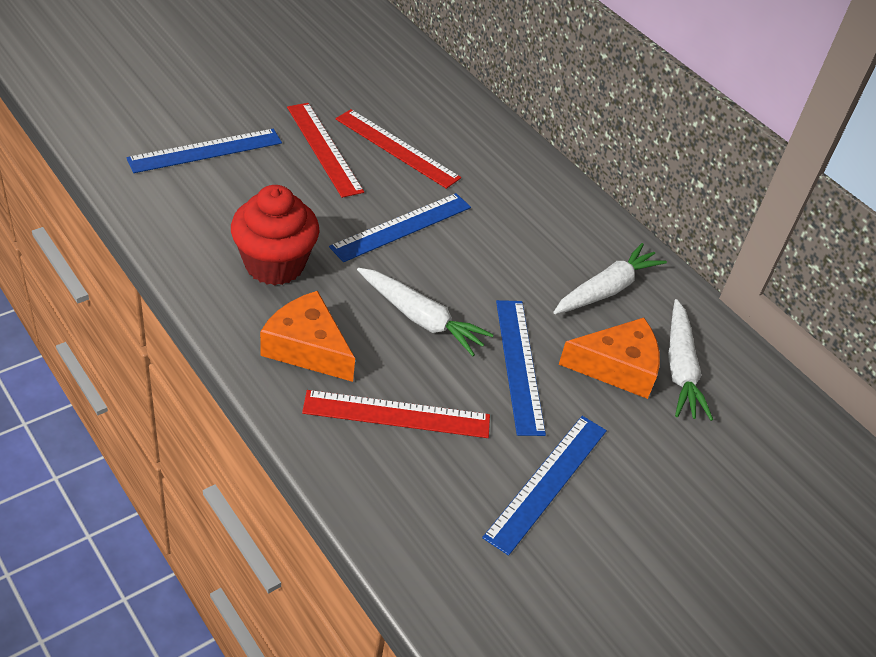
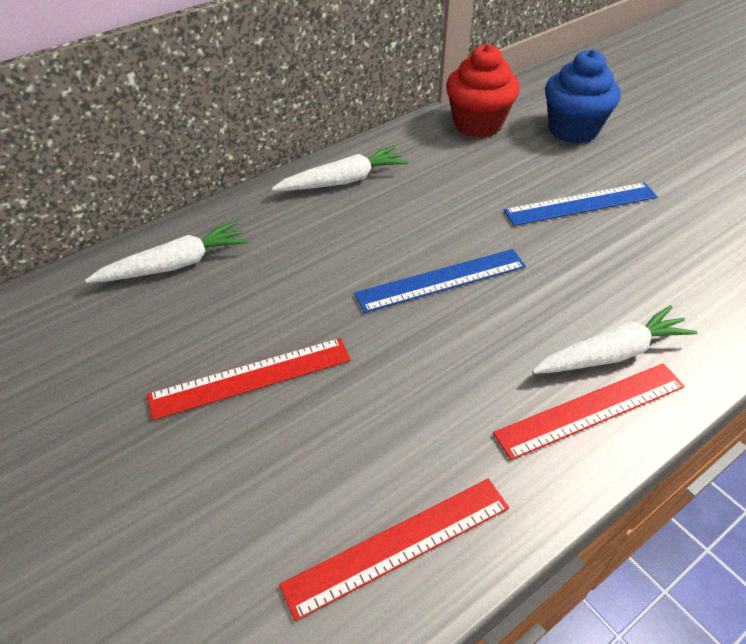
blue cupcake: none = 0 -> [545,49,621,144] = 1
blue ruler: [126,129,282,173] [329,193,471,262] [482,416,607,556] [496,300,546,436] = 4 -> [354,249,526,313] [504,182,658,226] = 2
orange cheese: [260,291,355,382] [559,318,660,399] = 2 -> none = 0

